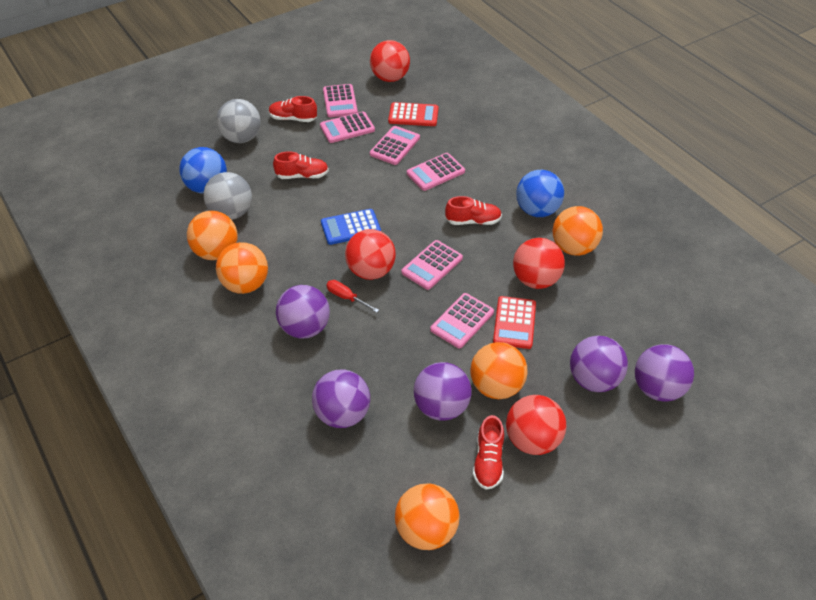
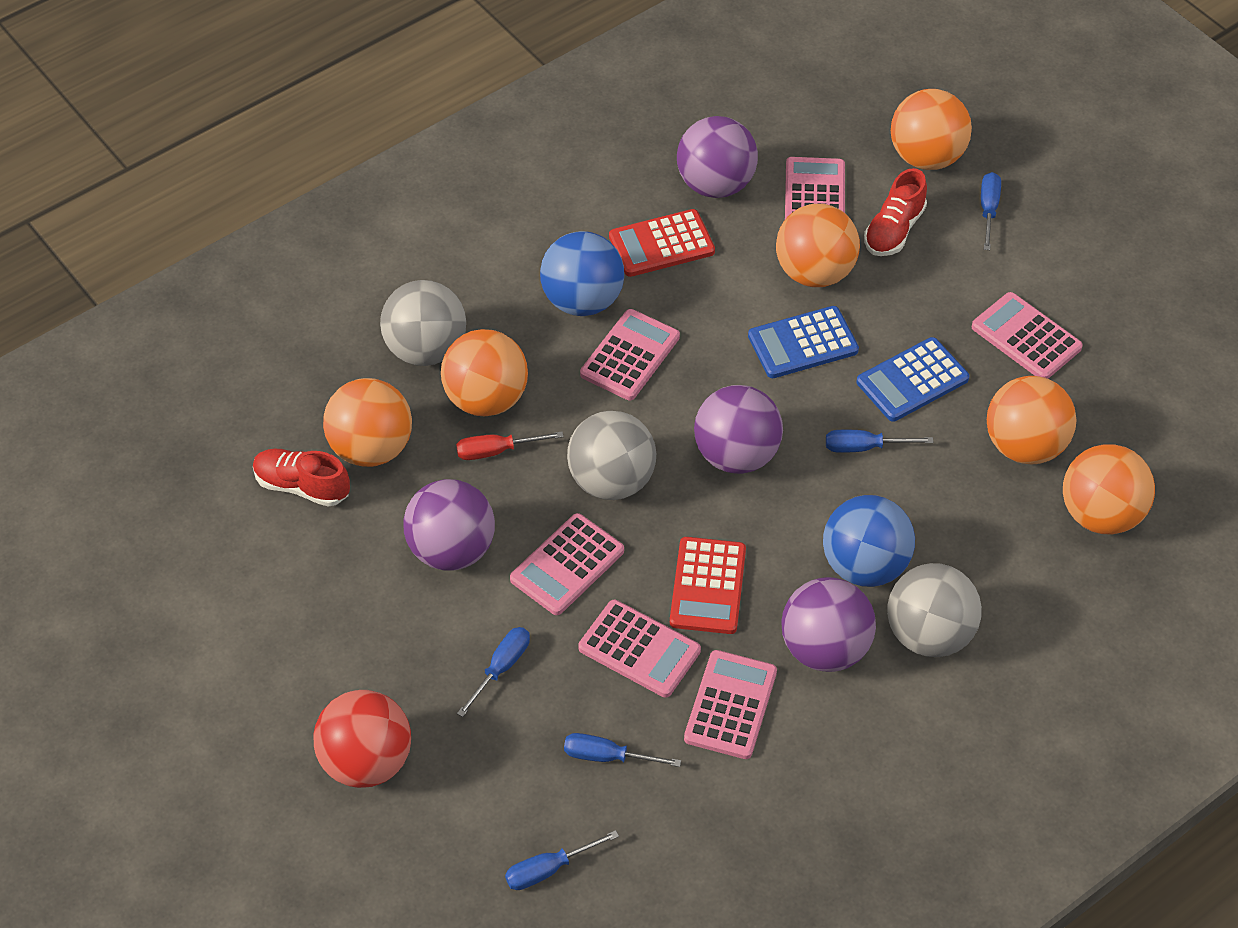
blue calculator: [321,209,381,245] = 1 -> [748,306,859,378] [857,337,969,422] = 2
blue screwdriver: none = 0 -> [457,627,530,717] [505,830,619,890] [564,733,681,767] [826,430,934,453] [981,172,1001,250] = 5
grey ball: [203,172,252,220] [216,99,261,143] = 2 -> [380,280,466,366] [567,411,656,500] [887,563,982,657] = 3
orange ball: [187,211,238,260] [216,242,268,294] [395,483,460,550] [470,342,528,399] [553,206,603,256] = 5 -> [323,378,412,467] [441,329,528,416] [776,204,860,287] [891,89,972,170] [987,376,1077,464] [1063,444,1155,534] = 6
purple ball: [276,285,330,338] [312,370,370,428] [414,362,472,421] [570,336,628,392] [635,344,694,402] = 5 -> [403,479,495,571] [677,116,758,198] [694,385,783,474] [781,577,876,672] = 4
red ball: [345,229,396,280] [370,40,410,82] [506,395,566,455] [513,238,565,289] = 4 -> [313,690,411,788] = 1
red shoe: [269,96,317,122] [273,151,329,179] [445,196,502,225] [473,415,504,490] = 4 -> [253,449,350,507] [864,168,927,256] = 2

